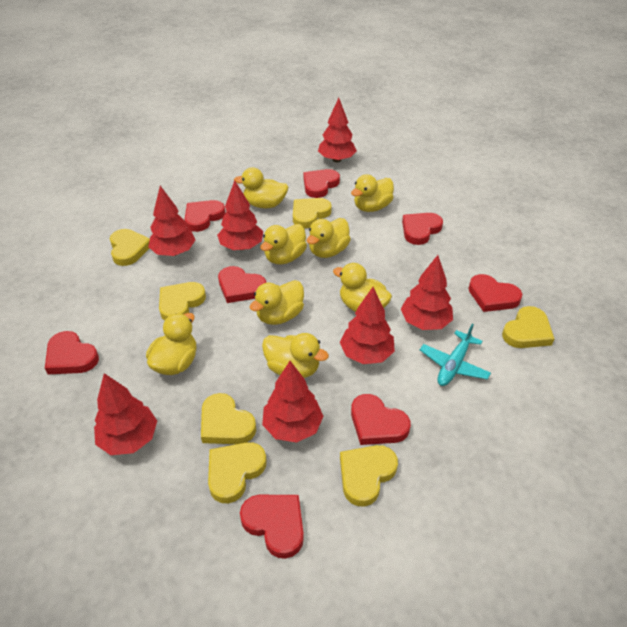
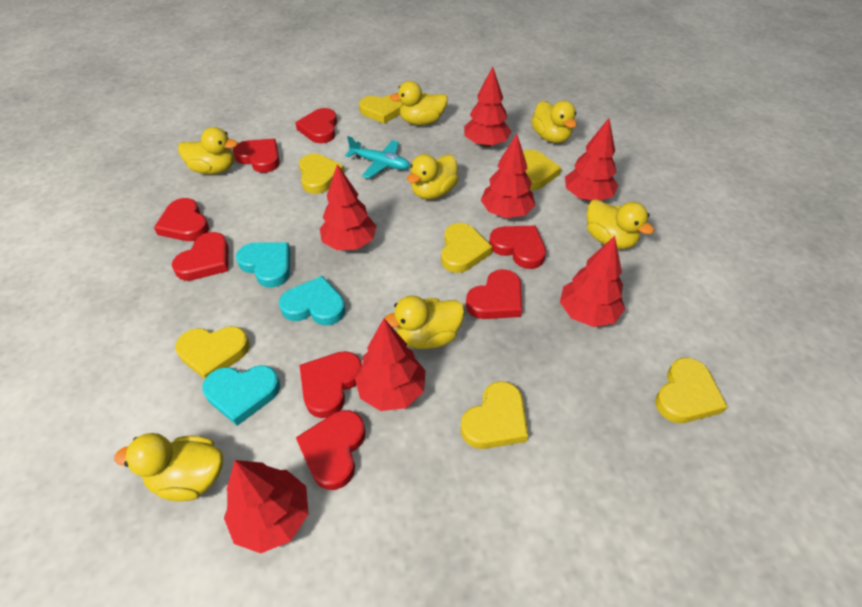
turquoise heart: none = 0 -> [202,365,280,426] [236,243,290,288] [279,276,346,325] = 3
yellow duck: [146,313,197,375] [234,167,289,208] [249,280,304,325] [260,224,307,264] [262,333,329,378] [307,218,351,258] [333,263,392,312] [351,174,394,212] = 8 -> [114,433,223,501] [178,127,238,174] [384,295,465,349] [390,81,448,125] [407,154,459,199] [531,101,577,143] [587,199,654,249] = 7

